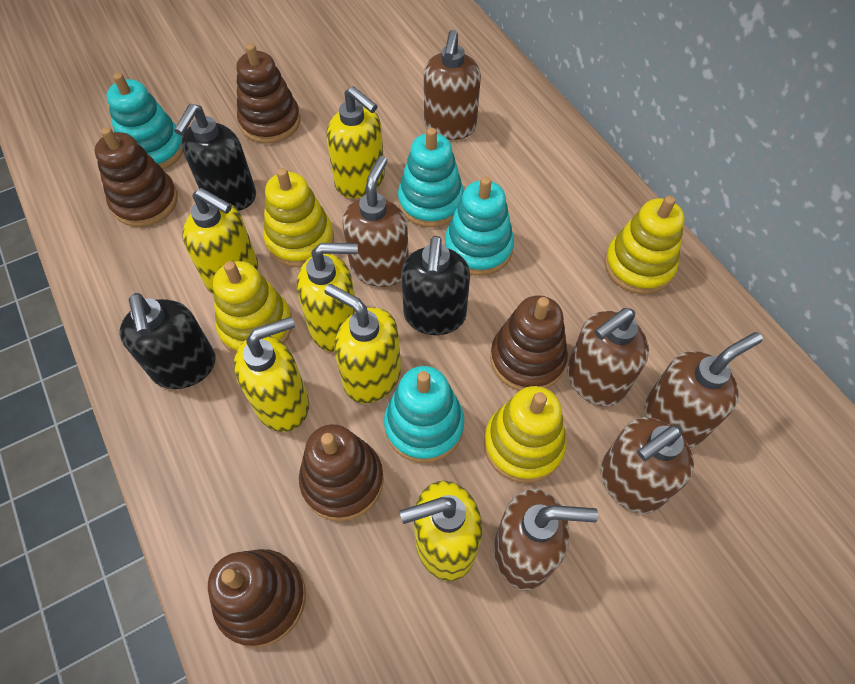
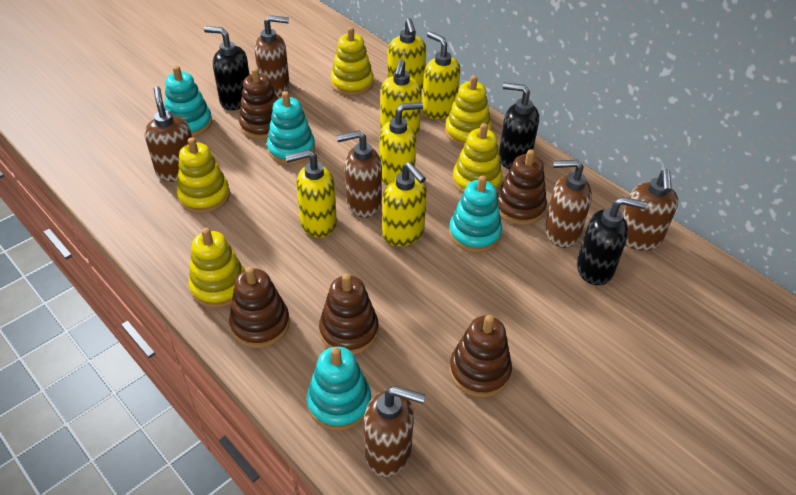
yellow stacking toy: [213,261,292,354] [263,168,334,267] [484,386,567,483] [604,196,684,294] = 4 -> [177,137,230,214] [189,228,245,308] [331,27,374,96] [445,75,492,146] [452,123,502,193] = 5

